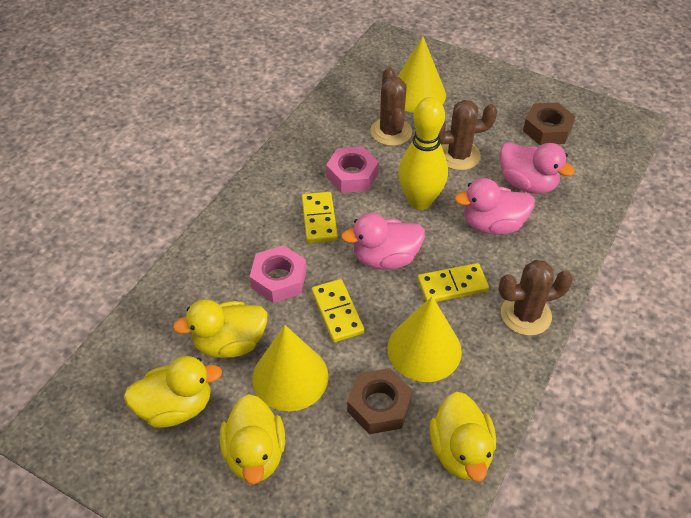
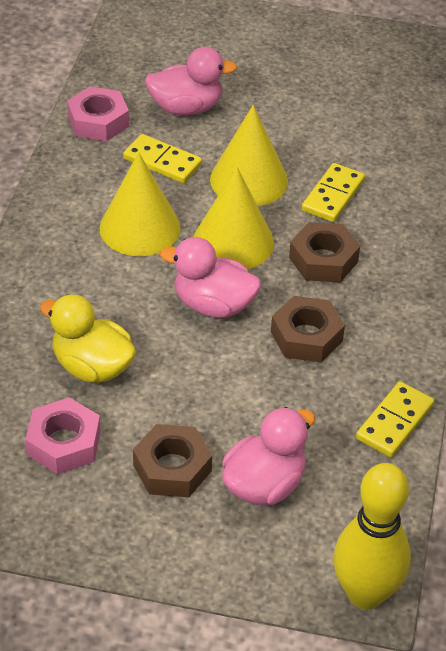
brown cactus: [370,67,412,146] [439,100,498,170] [499,260,573,336] = 3 -> none = 0
brown nut: [347,368,412,434] [523,102,575,145] = 2 -> [133,424,212,497] [271,296,345,362] [289,222,360,283] = 3
yellow duck: [124,356,222,428] [173,299,267,358] [220,394,285,484] [429,392,496,482] = 4 -> [40,294,136,383] = 1

